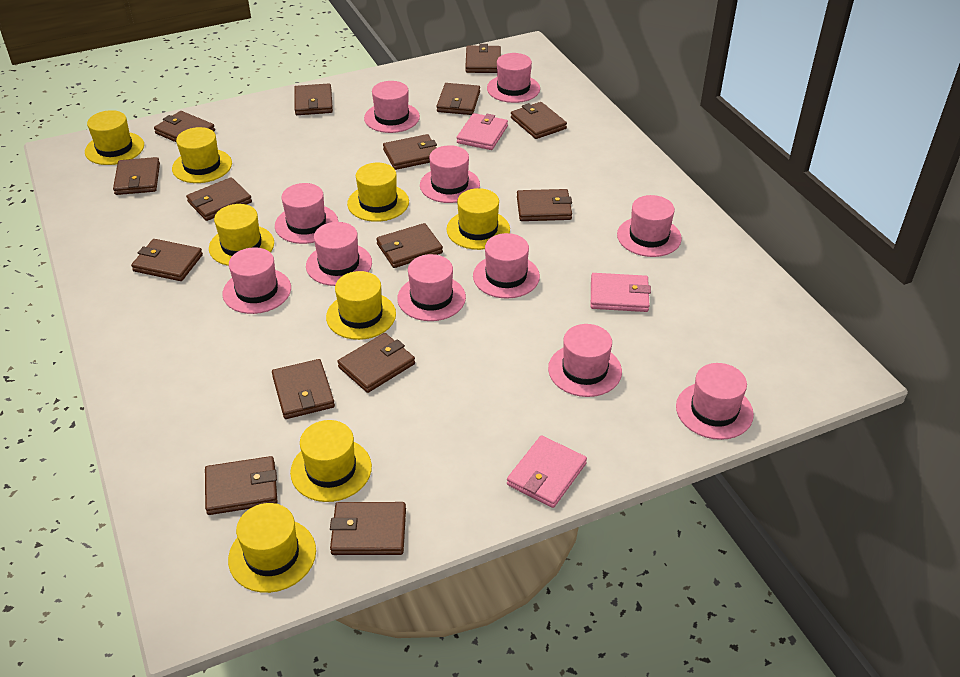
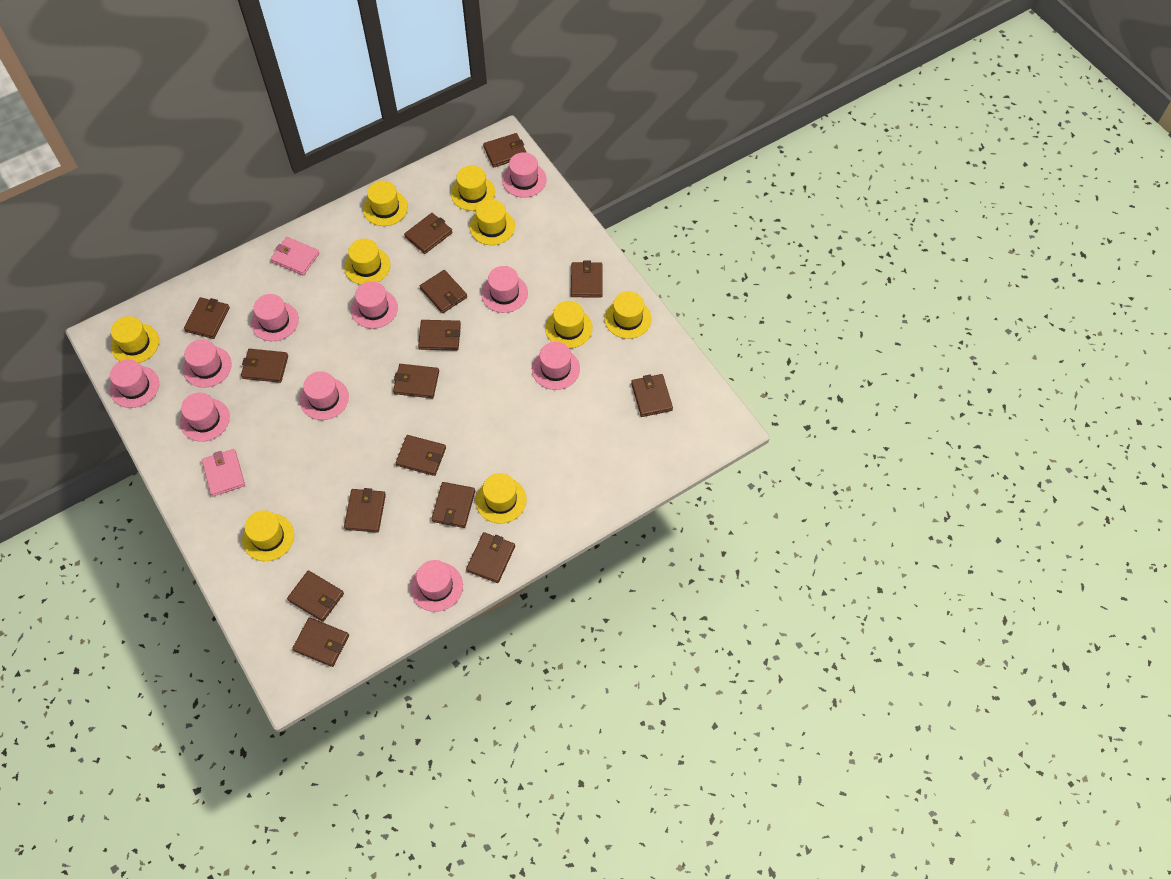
pink hat: [222,247,291,314] [275,183,338,244] [306,222,372,286] [364,81,420,133] [397,254,466,321] [420,145,480,203] [473,233,540,299] [487,53,540,103] [548,324,622,397] [617,195,682,257] [676,363,754,440] = 11 -> [110,359,159,408] [180,393,230,442] [183,339,232,388] [251,294,299,341] [300,371,349,420] [351,281,398,329] [410,560,463,612] [481,266,528,313] [502,152,547,198] [532,342,580,390] = 10
pink wallet: [457,113,508,150] [507,435,587,508] [591,273,651,312] = 3 -> [202,449,245,496] [270,237,319,275] = 2
yellow hat: [85,110,144,165] [172,127,232,183] [209,204,274,266] [228,503,316,593] [290,420,372,502] [326,271,396,340] [347,163,409,222] [446,188,510,250] = 8 -> [111,316,159,363] [242,510,294,561] [344,239,390,285] [363,181,408,226] [451,166,495,211] [470,199,515,245] [476,473,527,523] [545,301,593,348] [604,291,652,339] = 9

